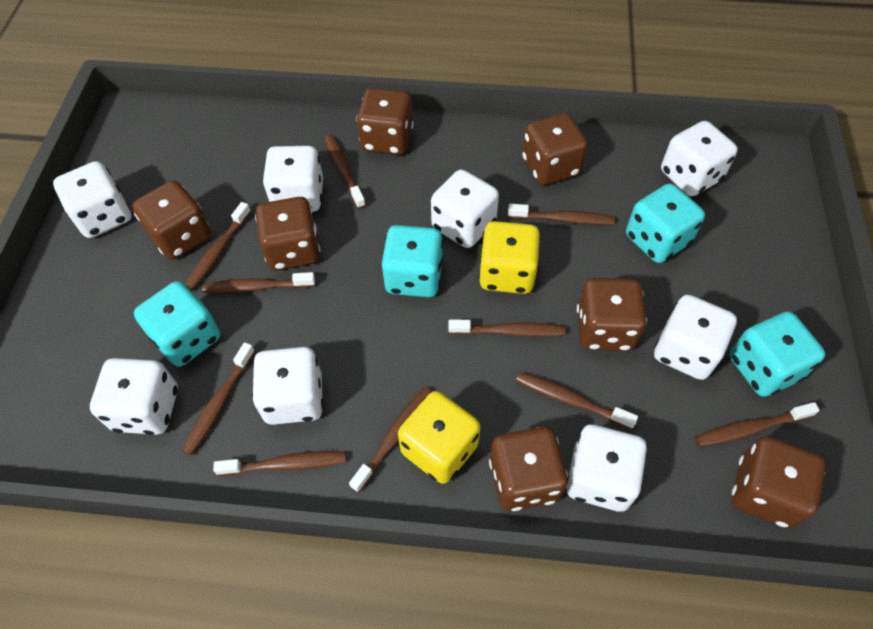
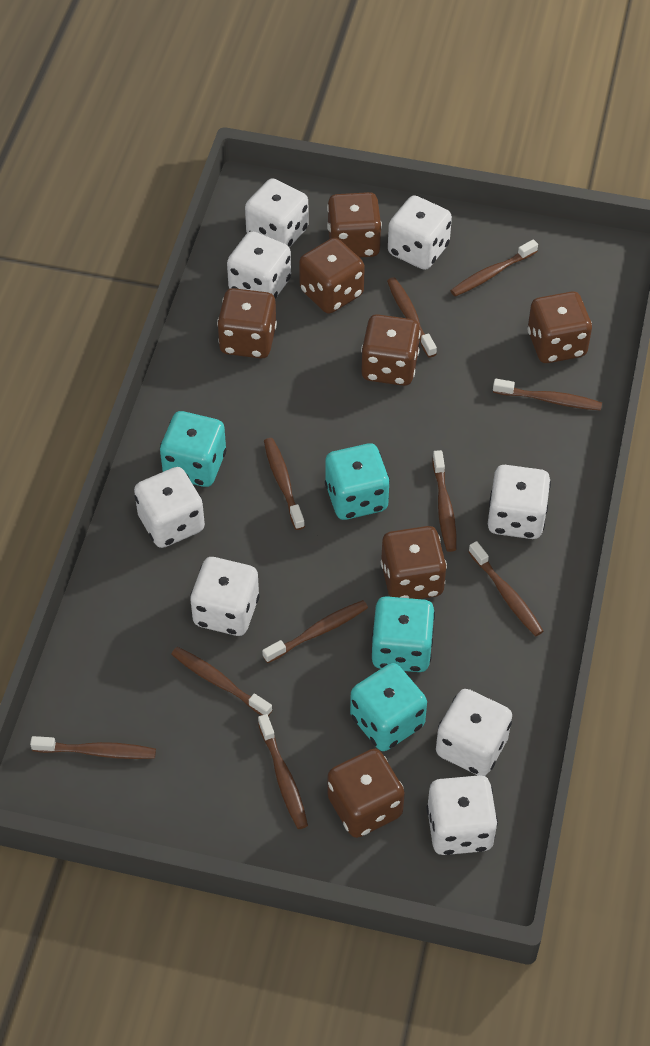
yellow dice: [398,391,480,484] [479,221,540,294] = 2 -> none = 0

